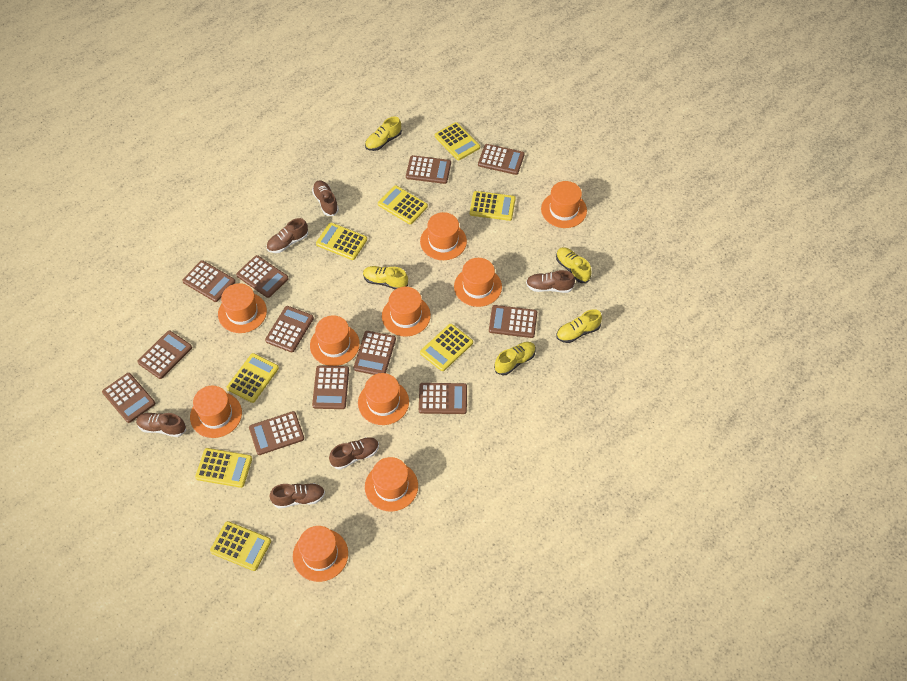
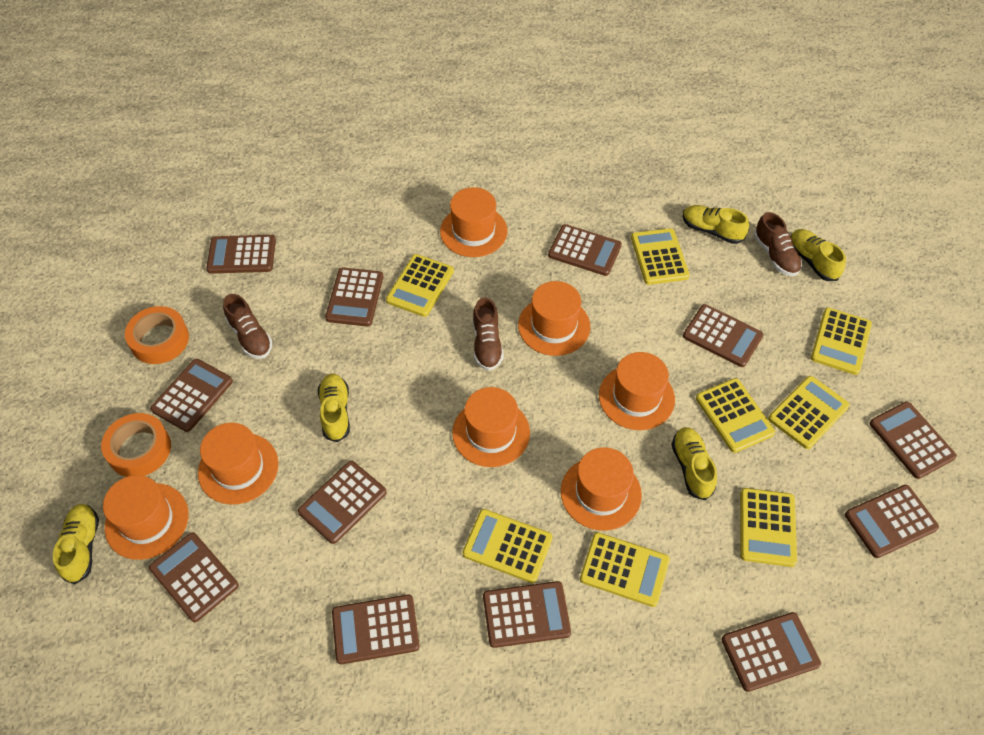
brown shoe: [136,413,186,437] [266,218,308,253] [270,483,325,509] [312,180,339,216] [329,437,379,470] [526,270,575,293] = 6 -> [223,294,272,359] [473,297,504,371] [754,212,802,276] = 3
orange hat: [190,386,242,438] [218,283,267,333] [293,526,348,582] [310,315,360,366] [358,373,409,425] [365,457,418,512] [382,287,431,336] [420,212,467,260] [454,258,502,307] [541,181,587,228] = 10 -> [103,475,189,560] [198,423,278,505] [440,187,508,257] [452,387,530,467] [518,281,590,356] [561,447,642,531] [599,352,675,430] = 7
orange tape: none = 0 -> [101,413,171,477] [125,306,189,364] = 2

